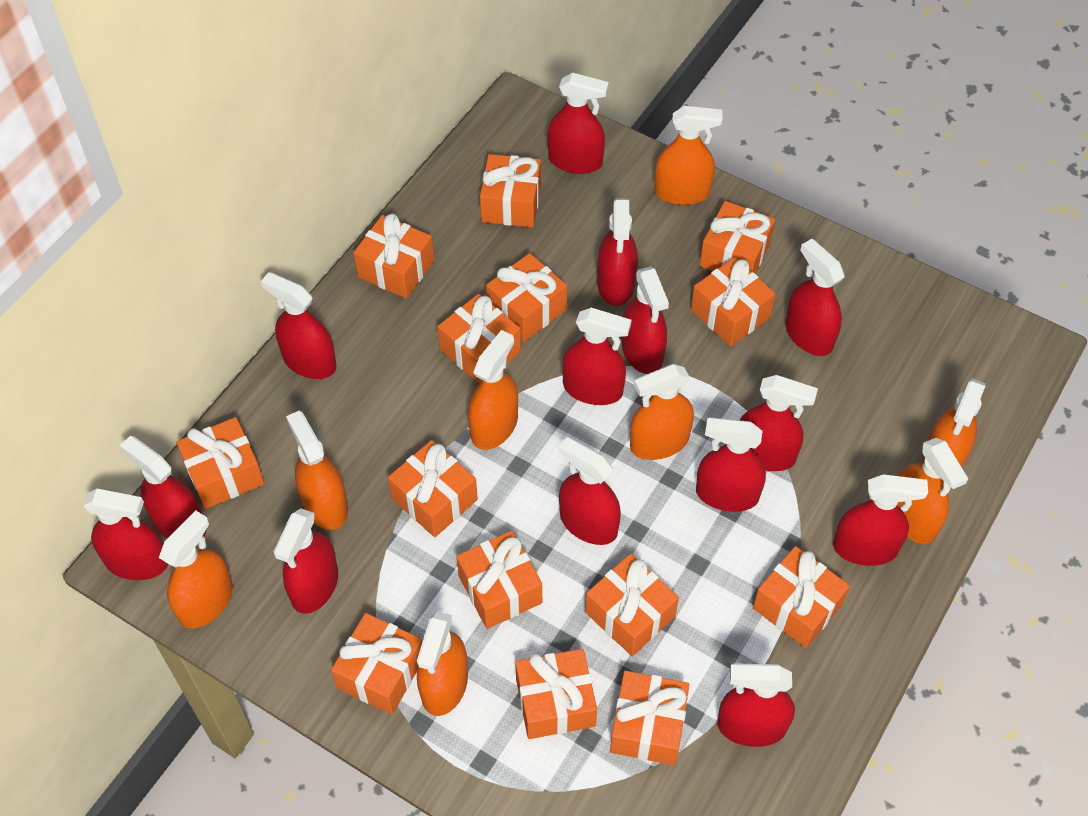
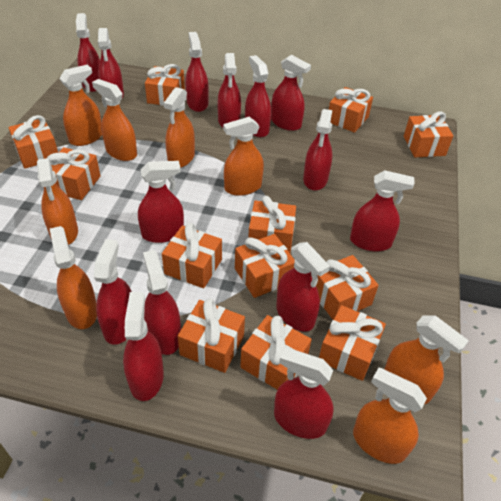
orange gift: [176,417,264,509] [331,613,422,714] [354,213,434,299] [388,440,478,537] [437,294,521,383] [456,531,542,629] [480,154,541,227] [486,253,567,342] [515,649,597,739] [585,554,679,656] [610,671,690,765] [691,258,776,346] [700,201,775,273] [753,546,850,648] = 14 -> [8,115,58,169] [47,147,100,200] [145,64,185,106] [162,223,222,288] [178,299,245,373] [235,234,295,298] [240,315,312,390] [248,196,296,253] [316,255,379,320] [319,305,386,381] [329,87,373,133] [404,112,453,157] = 12

